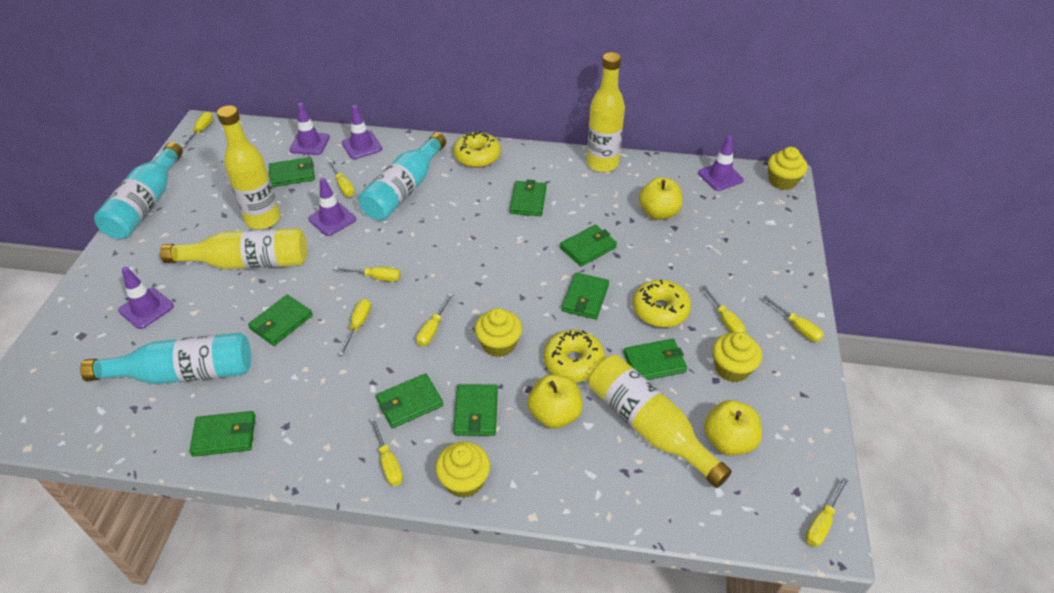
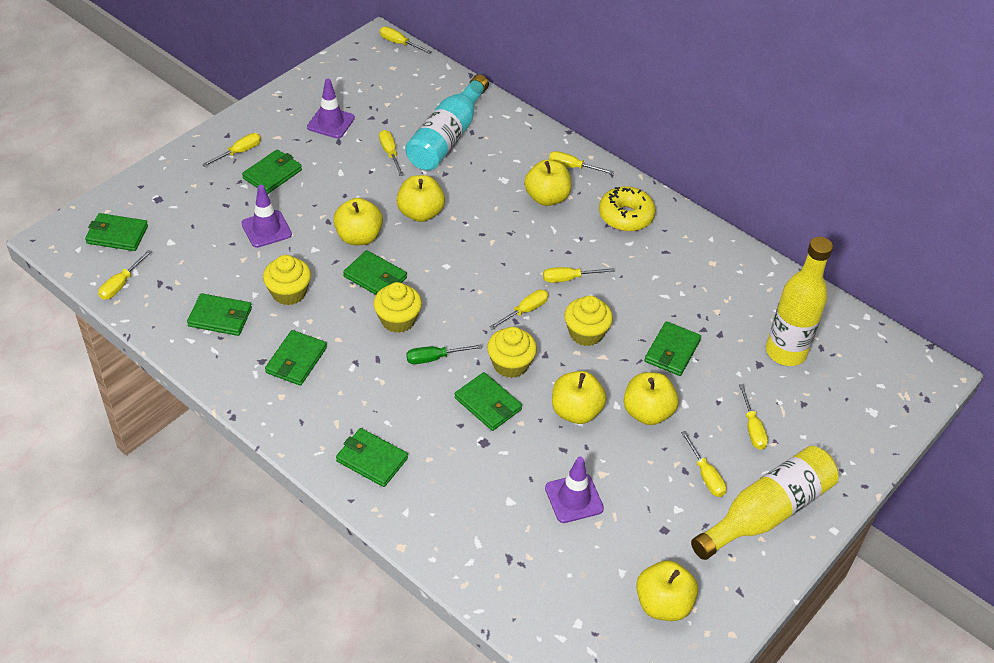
green screwdriver: none = 0 -> [406,344,482,364] = 1
green wallet: [189,411,256,457] [248,294,313,346] [269,157,315,187] [376,373,443,428] [453,384,498,436] [509,180,547,216] [560,224,617,267] [562,272,609,319] [624,339,687,380] = 9 -> [85,213,148,251] [187,293,252,336] [242,150,302,194] [265,330,327,386] [336,428,408,487] [343,250,407,295] [455,372,522,431] [645,321,701,376] = 8
purple traffic cone: [118,267,174,329] [289,103,330,155] [308,178,356,236] [342,105,382,159] [698,135,744,191] = 5 -> [241,185,292,248] [307,79,355,138] [545,457,604,523] = 3
turquoise bottle: [80,333,251,384] [94,142,183,239] [359,132,446,221] = 3 -> [405,74,489,171] = 1
yellow apple: [528,375,583,428] [639,177,683,220] [704,400,762,456] = 3 -> [333,198,383,245] [397,175,445,222] [524,160,571,206] [552,371,606,424] [623,372,679,425] [636,560,698,621] = 6
yellow bottle: [160,228,307,269] [217,105,280,229] [586,52,625,172] [589,355,732,488] = 4 -> [691,446,839,560] [766,237,833,366] = 2
yellow donut: [453,131,501,168] [544,330,605,382] [633,280,691,327] = 3 -> [599,186,656,231] = 1

